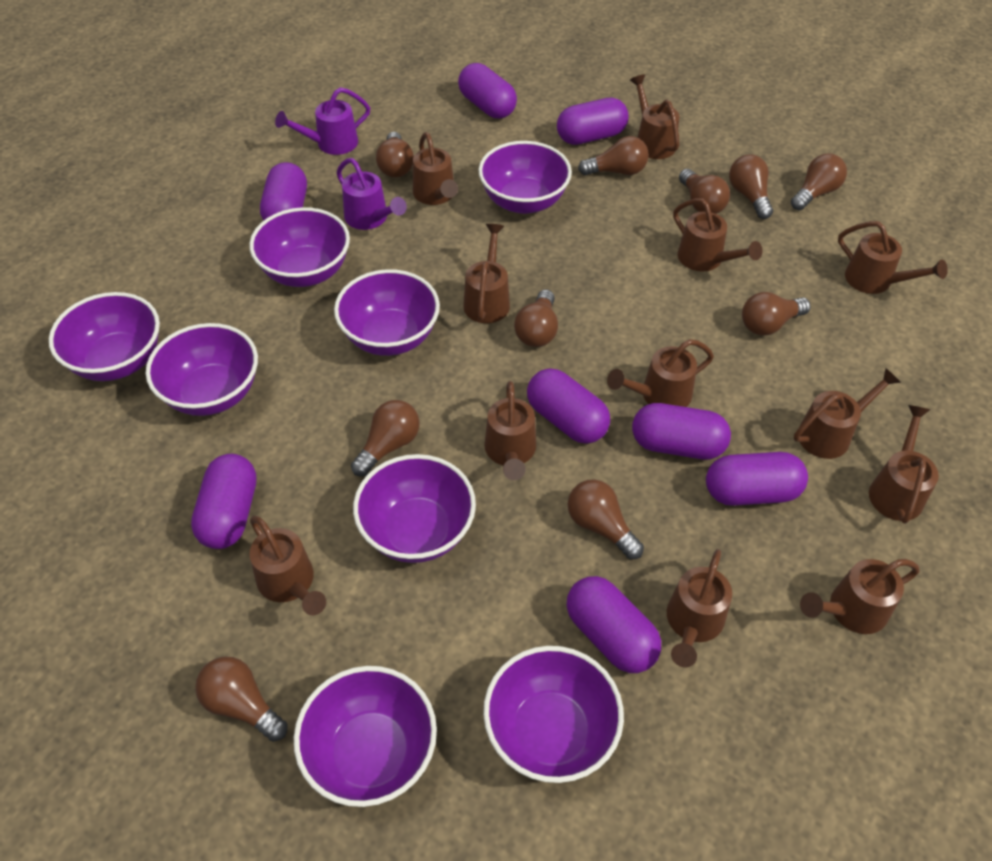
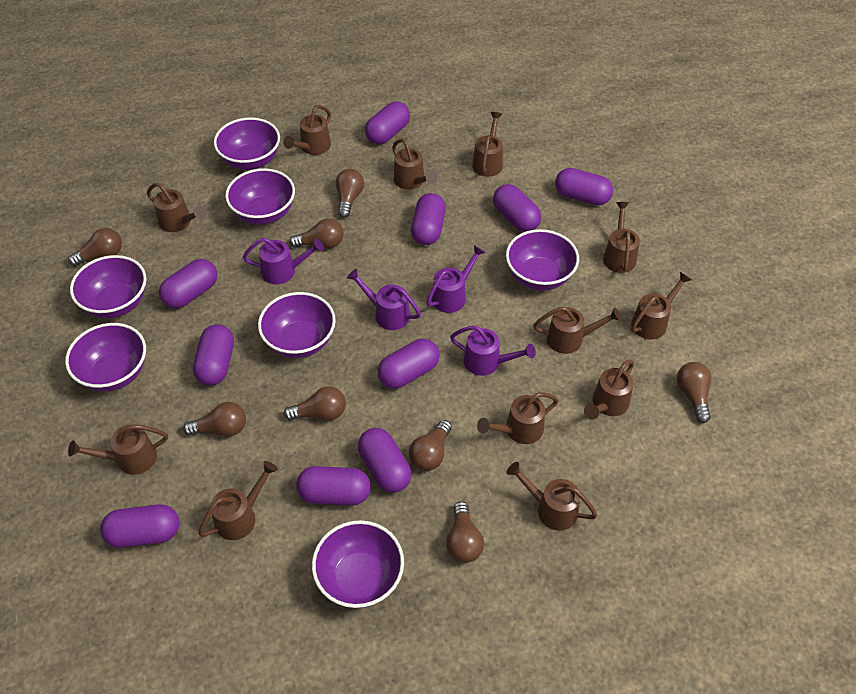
brown light bulb: [195,657,288,742] [351,400,420,476] [376,132,414,178] [514,290,558,347] [568,479,644,559] [578,136,649,175] [679,169,730,214] [729,154,773,219] [742,292,811,336] [791,153,847,210] = 10 -> [68,228,122,266] [183,402,246,436] [284,386,346,420] [289,218,344,248] [336,169,364,218] [409,420,452,471] [446,501,484,563] [677,362,712,423] = 8
purple bowl: [49,292,160,381] [146,323,258,416] [249,207,350,287] [294,666,437,807] [334,269,440,356] [353,454,476,563] [478,141,572,214] [483,646,624,783] = 8 -> [65,323,146,392] [70,255,146,318] [214,117,280,170] [225,168,295,225] [258,292,336,358] [312,520,404,608] [506,229,579,291] = 7
purple capsule: [191,454,256,549] [260,162,307,221] [458,63,517,118] [527,368,610,443] [557,98,628,145] [567,576,661,673] [632,403,731,460] [706,452,808,506] = 8 -> [100,505,179,548] [159,259,218,308] [193,324,234,386] [296,466,371,506] [358,428,411,493] [365,101,410,144] [377,339,440,389] [411,193,446,245] [493,184,541,232] [555,168,613,206] = 10
purple watering can: [275,87,370,155] [337,158,407,230] = 2 -> [243,238,324,284] [347,269,421,330] [426,245,485,313] [450,325,536,376] = 4

